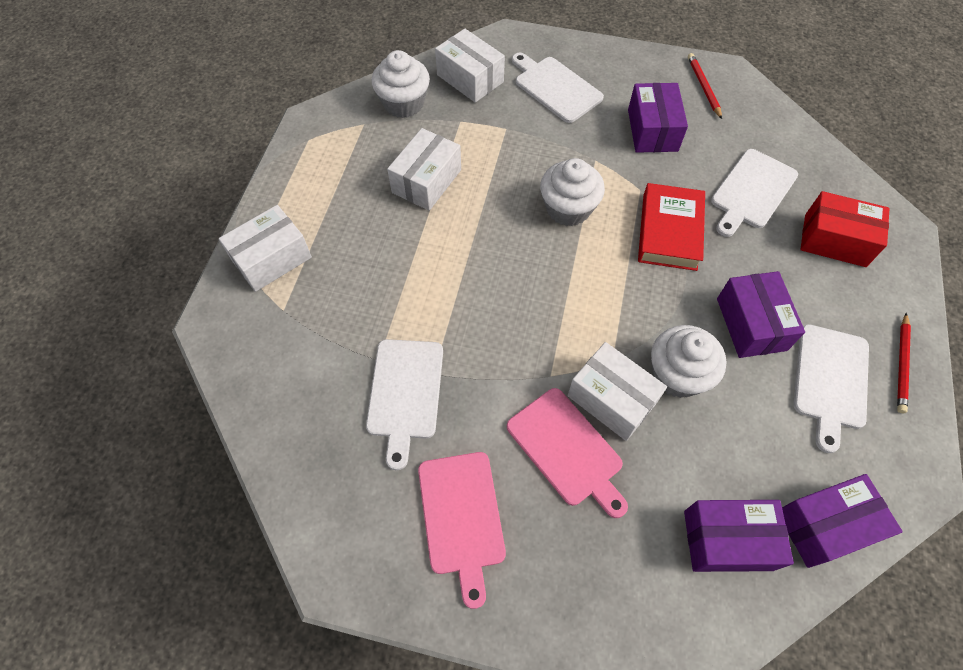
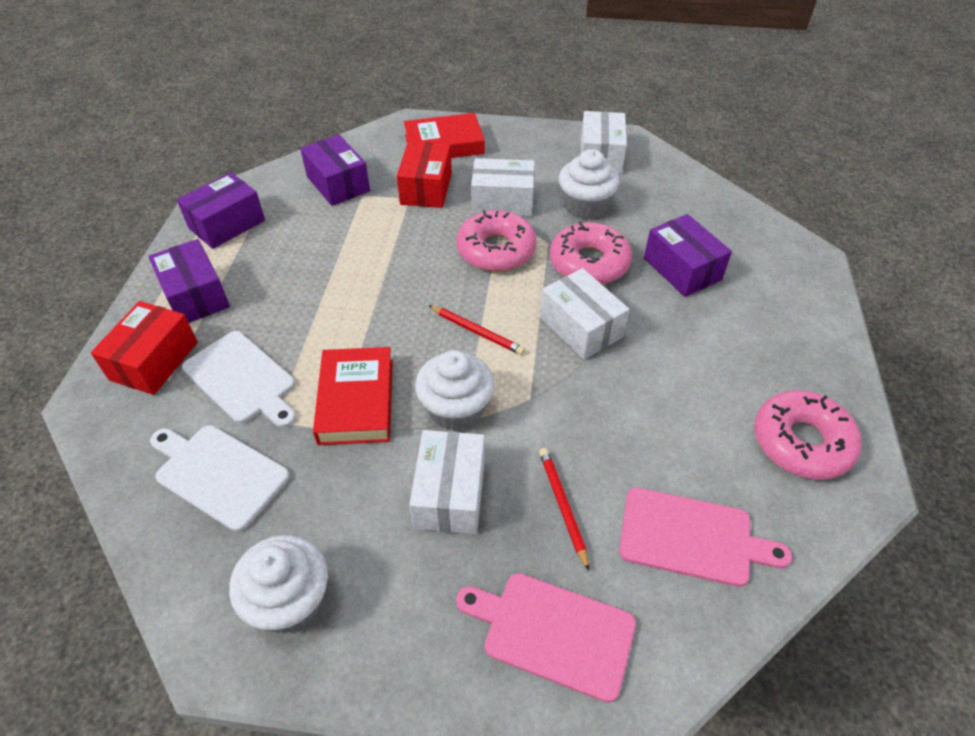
pink donut: none = 0 -> [457,210,537,272] [550,222,632,284] [754,390,862,480] = 3
red book: [638,183,705,271] = 1 -> [313,347,393,445] [404,113,485,158] = 2
red box: [800,191,890,267] = 1 -> [91,301,198,395] [397,141,452,208] = 2
white cutting board: [366,339,443,470] [512,53,604,123] [711,149,798,237] [794,324,869,453] = 4 -> [150,425,290,532] [182,331,296,428] = 2

